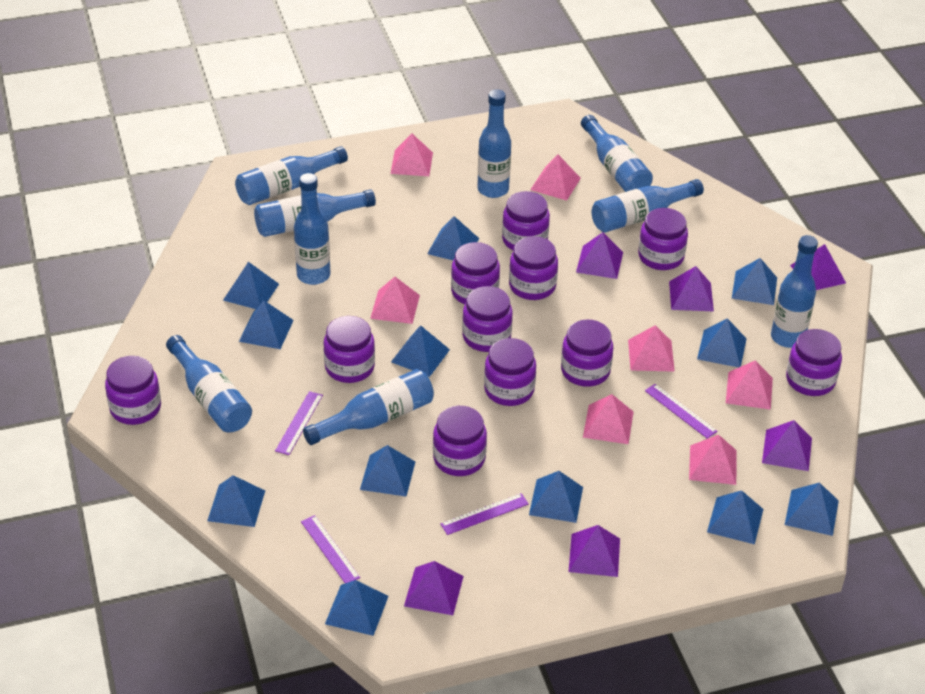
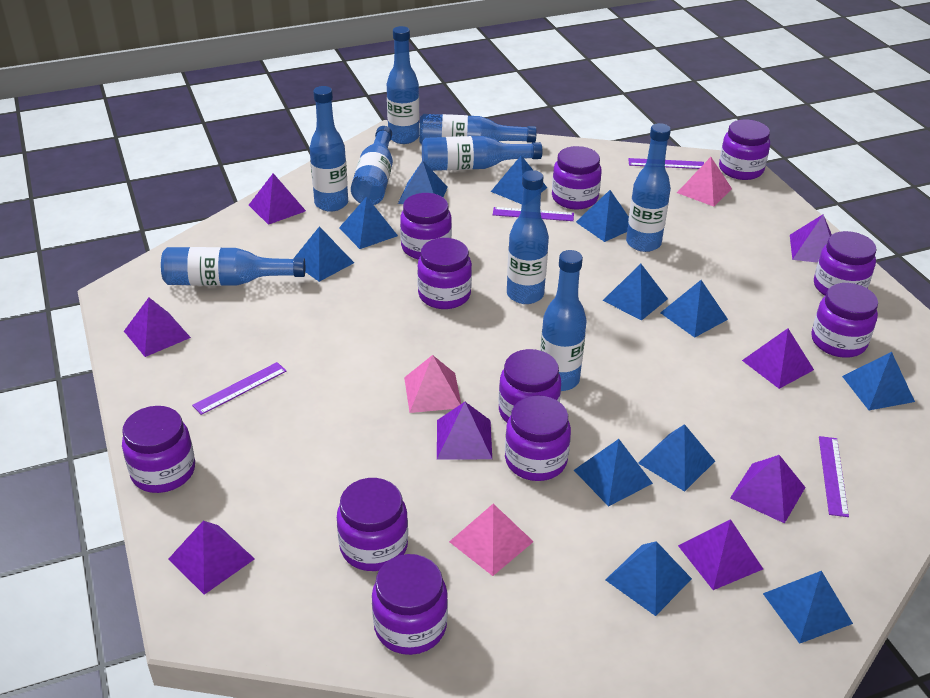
pink pyramid: [370,277,420,324] [391,133,433,176] [530,154,581,201] [583,394,633,444] [628,325,675,372] [689,435,737,485] [726,360,773,410] = 7 -> [404,355,461,413] [449,504,534,576] [677,157,732,207] = 3
purple pyramid: [404,561,464,615] [569,525,620,577] [576,232,623,279] [669,266,714,311] [762,420,812,471] [790,244,846,290] = 6 -> [124,298,191,357] [169,521,255,595] [249,173,306,225] [437,402,492,459] [678,519,763,590] [730,455,806,524] [742,328,814,389] [790,215,832,263] = 8

